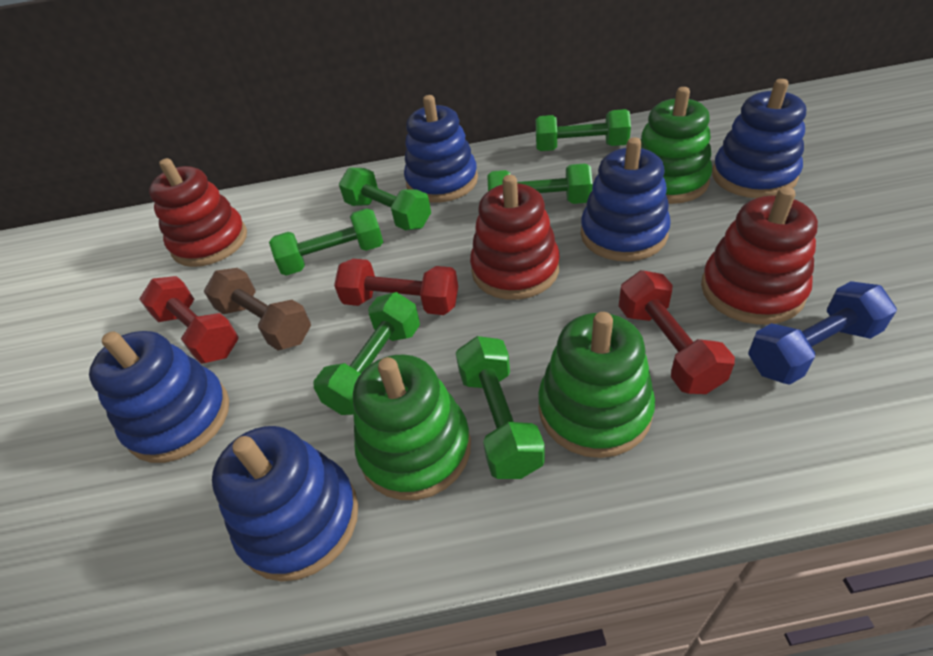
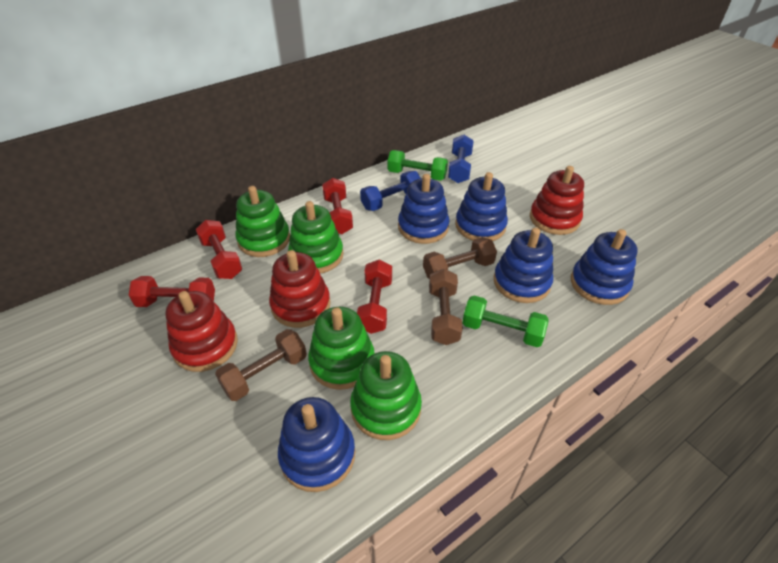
blue dumbbell: [748,281,897,385] = 1 -> [360,171,420,211] [448,135,474,183] = 2
brown dumbbell: [204,268,311,350] = 1 -> [215,329,307,401] [423,237,497,279] [429,269,463,345] = 3
green dumbbell: [269,208,383,276] [313,292,420,415] [339,167,431,230] [456,336,545,479] [487,164,593,204] [535,109,631,151] = 6 -> [387,150,448,181] [462,296,549,347] = 2
green stacking toy: [353,354,471,500] [538,312,655,458] [641,87,712,204] = 3 -> [235,186,290,257] [288,201,343,273] [308,307,375,390] [350,351,422,440] = 4
red dumbbell: [139,276,239,364] [334,259,458,315] [619,270,735,394] = 3 -> [129,276,215,307] [196,220,242,279] [322,178,353,234] [357,260,392,334] = 4

